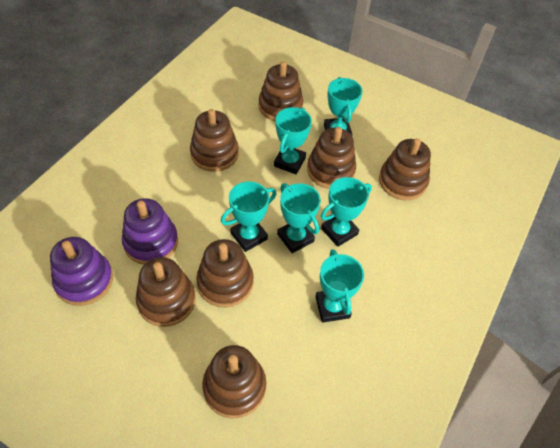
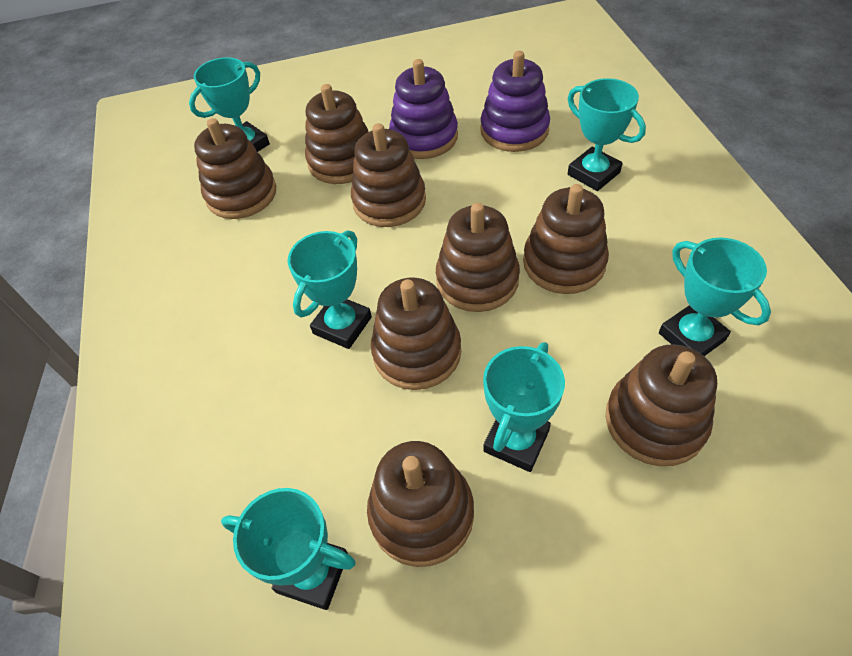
brown stacking toy: [136,257,196,327] [190,109,239,172] [196,239,254,308] [202,345,266,419] [258,61,304,122] [307,127,356,189] [379,139,431,200] = 7 -> [194,118,276,219] [305,84,369,184] [351,123,426,227] [367,441,474,567] [371,278,461,390] [436,203,520,312] [523,184,609,294] [605,344,717,466] = 8

